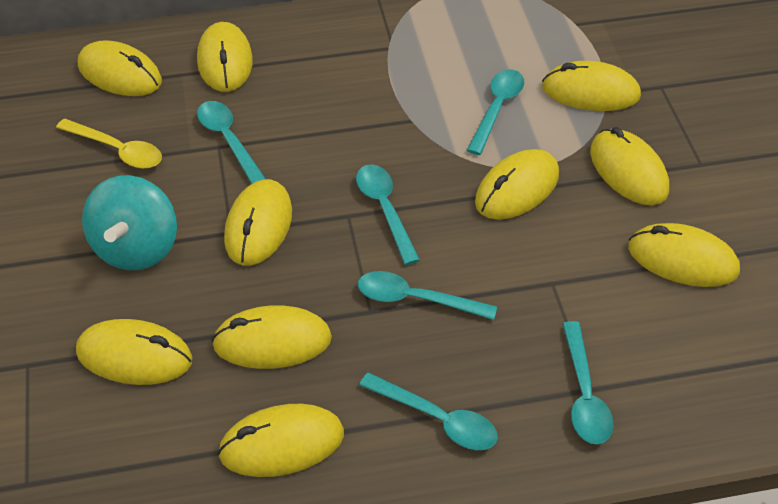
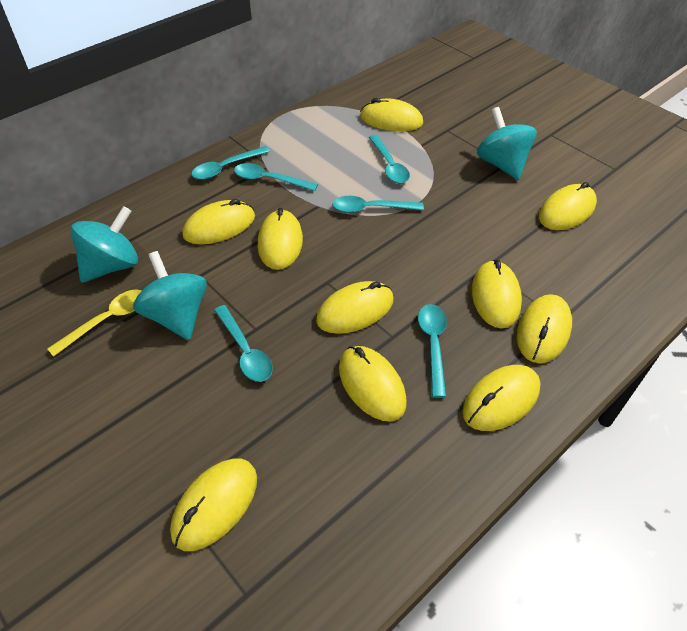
turquoise spinning top: [82,175,177,270] = 1 -> [71,206,138,283] [133,251,207,340] [477,107,537,180] = 3

